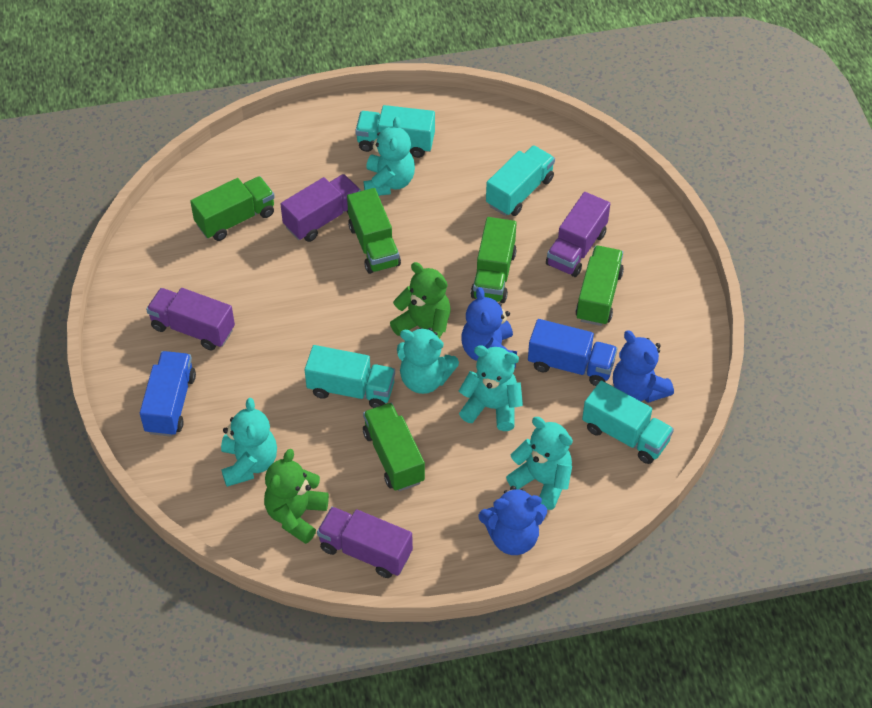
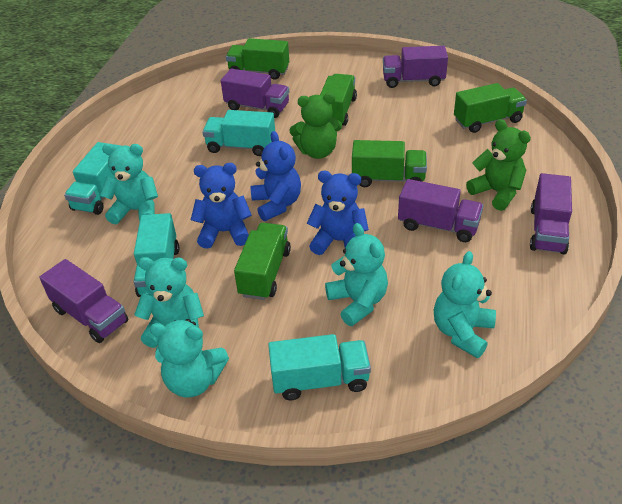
blue truck: [140,351,196,437] [528,319,618,386] = 2 -> none = 0
purple truck: [146,288,235,350] [280,174,361,242] [317,507,413,578] [546,192,610,277] = 4 -> [39,259,128,343] [221,69,289,118] [383,46,448,88] [398,179,483,242] [530,173,572,255] = 5

